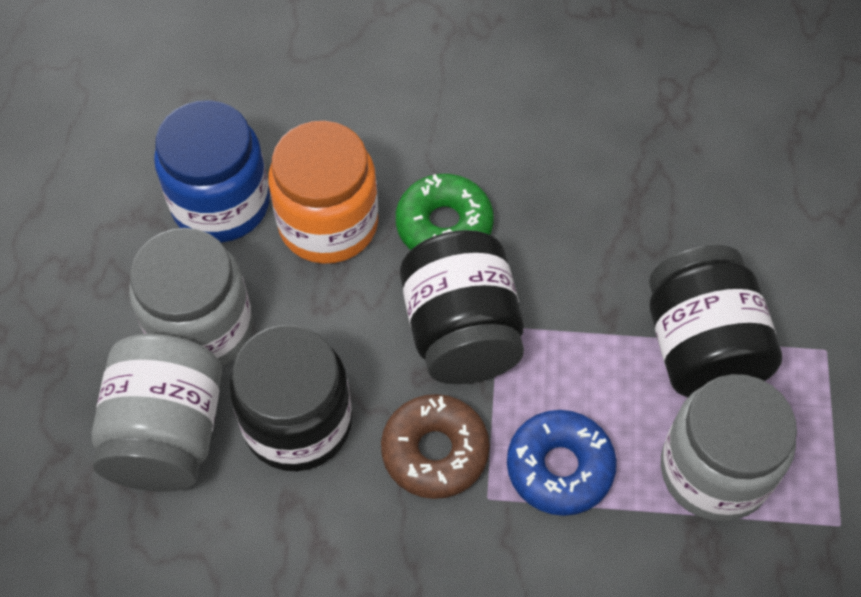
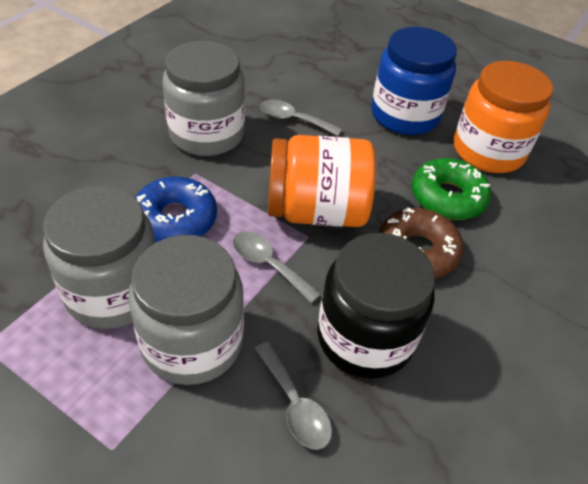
black jar: [229,325,352,471] [400,230,524,384] [649,245,782,398] = 3 -> [317,233,435,379] = 1
grey spoon: none = 0 -> [233,231,321,303] [255,342,332,450] [260,99,342,136] = 3
orange jar: [268,121,378,264] = 1 -> [268,135,376,227] [454,61,553,173] = 2

